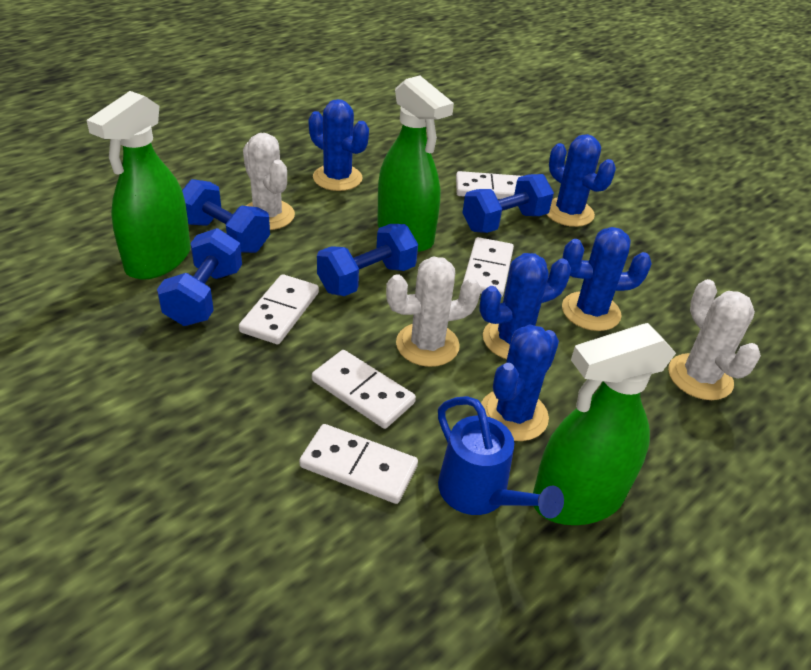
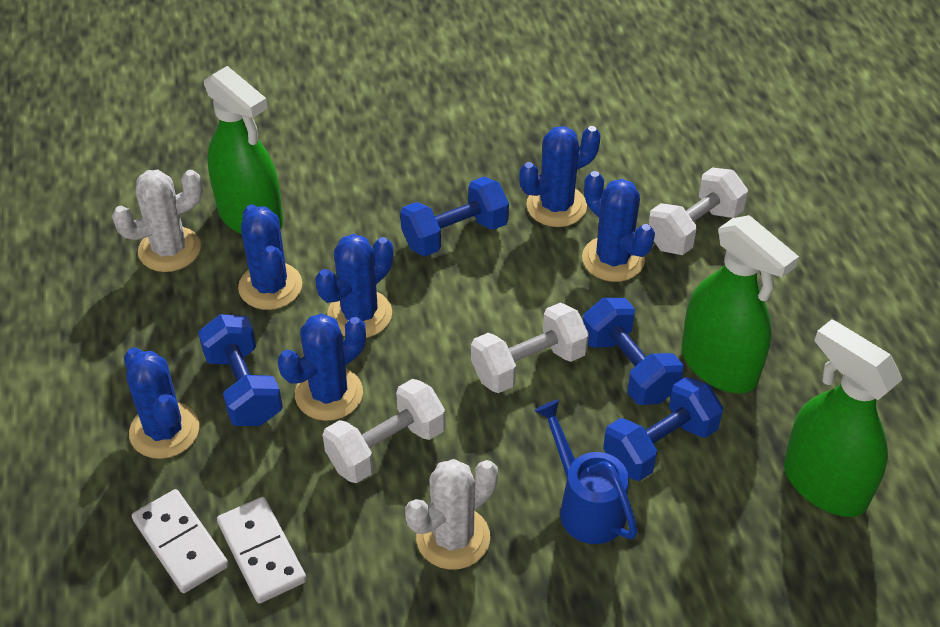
blue cactus: [309,99,369,191] [479,253,571,359] [481,324,559,441] [546,134,616,227] [562,227,652,331] = 5 -> [124,347,199,459] [238,204,302,310] [278,313,366,421] [315,234,394,338] [519,126,601,227] [582,171,655,282] = 6
white cactus: [243,133,295,230] [386,256,481,367] [668,279,761,400] = 3 -> [112,170,203,272] [405,459,498,570] = 2
white domino: [239,274,319,344] [299,424,418,504] [312,350,416,429] [456,171,521,199] [463,237,514,297] = 5 -> [132,489,229,593] [217,497,307,603] = 2
white dumbbell: none = 0 -> [323,379,445,483] [471,303,589,393] [648,168,748,255] = 3

